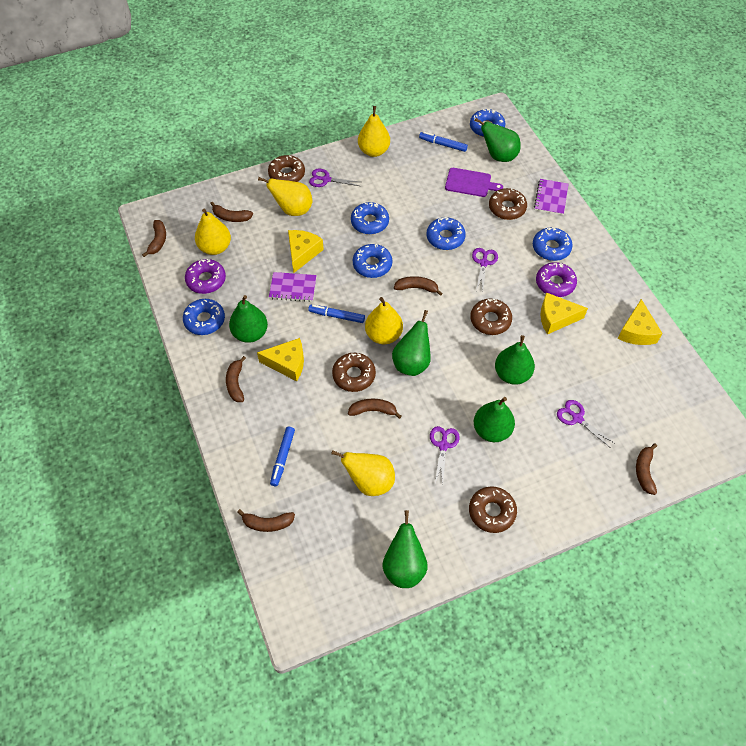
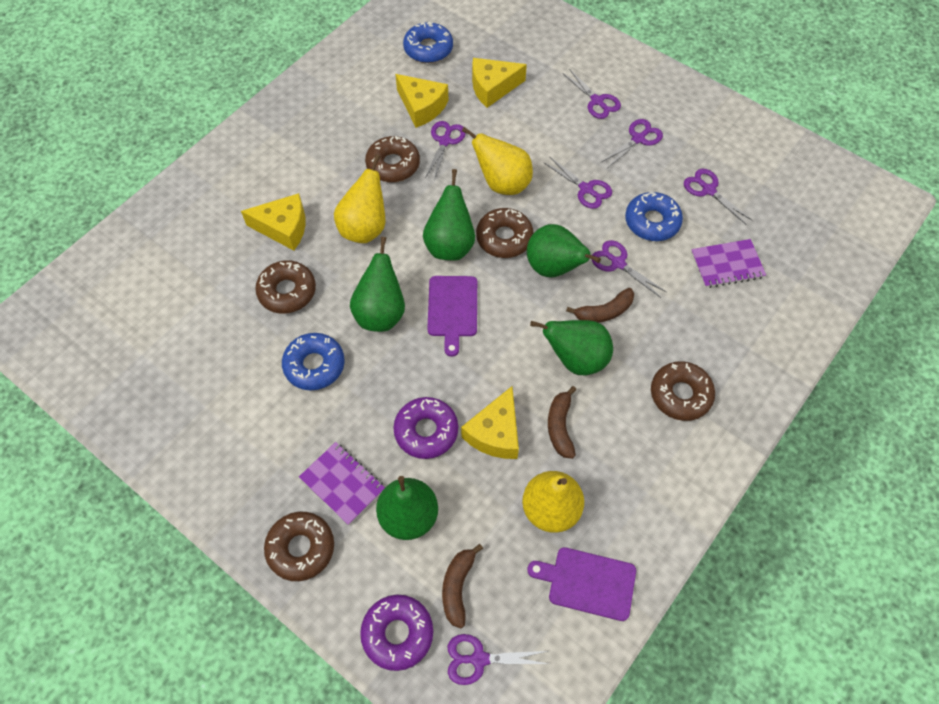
blue donut: [183,299,225,335] [351,202,389,234] [353,244,392,278] [426,217,466,250] [470,109,505,137] [533,227,573,261] = 6 -> [282,333,345,390] [403,22,453,63] [625,192,683,241] = 3
blue marker: [270,427,295,486] [308,305,365,323] [419,132,468,152] = 3 -> none = 0
brown banana: [142,220,166,257] [210,202,253,222] [226,356,246,402] [237,509,295,532] [348,399,402,419] [394,276,443,296] [636,443,657,495] = 7 -> [442,544,483,629] [548,386,576,459] [566,288,634,323] = 3
green pear: [229,295,268,343] [382,510,428,588] [392,310,431,376] [474,397,515,442] [475,118,521,162] [495,335,535,385] = 6 -> [350,237,405,332] [376,476,438,540] [423,169,475,261] [527,224,601,277] [530,320,613,375] = 5
purple cutting board: [445,168,503,197] = 1 -> [427,276,477,357] [527,547,636,621] = 2
purple scissors: [309,169,359,187] [430,426,460,484] [472,248,498,291] [557,400,614,447] = 4 -> [425,121,466,180] [448,634,548,685] [543,157,612,209] [562,69,621,119] [592,240,666,298] [601,119,663,167] [684,169,752,224] = 7
yellow pear: [195,209,231,255] [258,177,312,216] [331,450,395,496] [358,106,390,157] [365,297,403,344] = 5 -> [334,154,385,243] [462,127,533,195] [522,471,584,533] = 3

